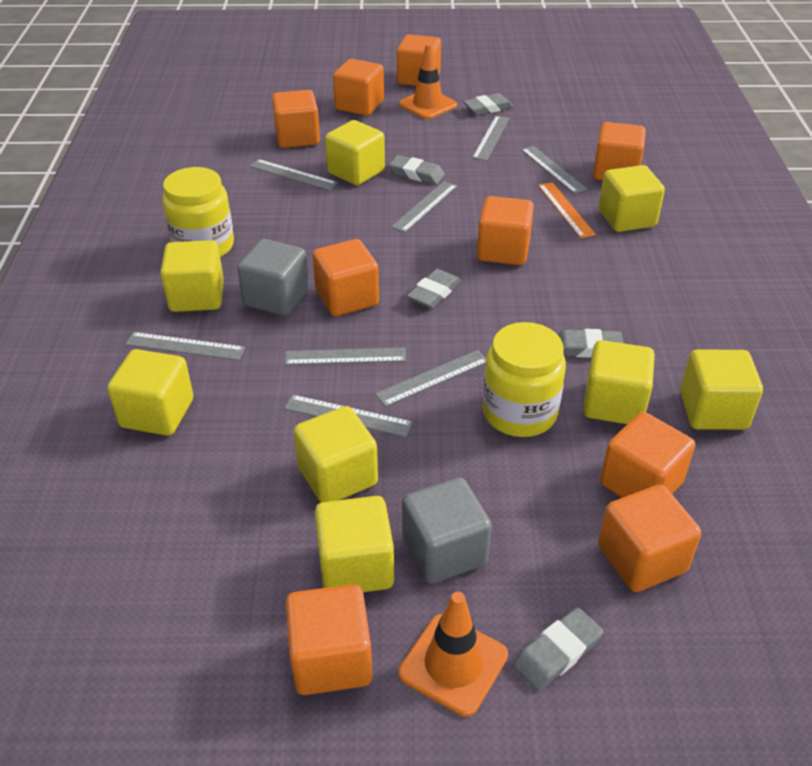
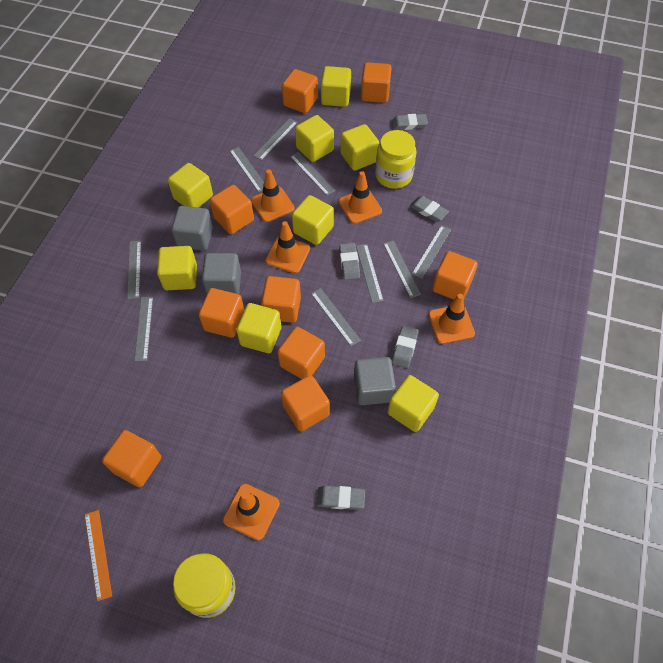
grey cube: [237,239,309,316] [402,478,492,584] = 2 -> [171,206,213,251] [202,253,241,294] [354,357,396,405] = 3
grey ruler: [126,332,245,360] [250,159,338,190] [284,395,413,437] [285,348,406,365] [375,350,486,407] [391,181,457,233] [472,116,510,161] [521,146,587,194] = 8 -> [127,241,141,299] [135,297,153,362] [230,147,264,192] [253,118,298,160] [290,152,335,196] [311,288,361,346] [356,244,384,303] [383,240,421,298] [412,225,451,279] = 9
orange traffic cone: [398,592,508,717] [399,44,457,119] = 2 -> [223,484,280,540] [251,170,295,222] [265,221,310,273] [339,171,382,224] [428,294,475,344] = 5

